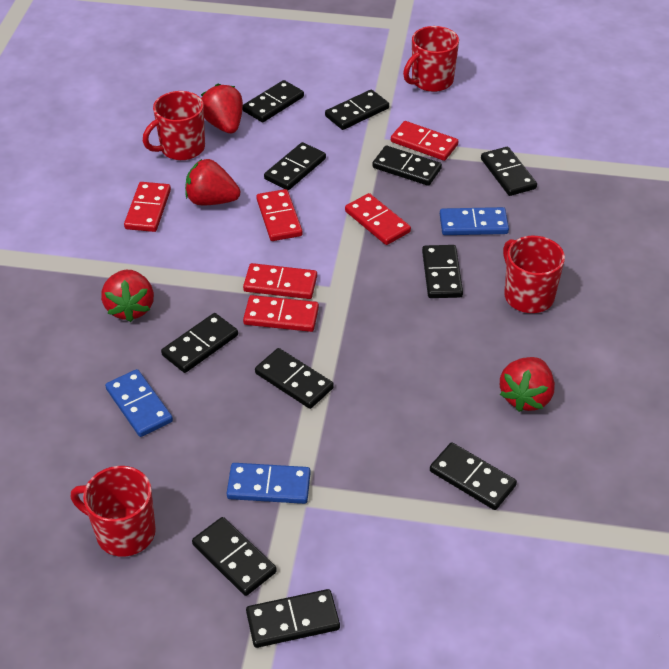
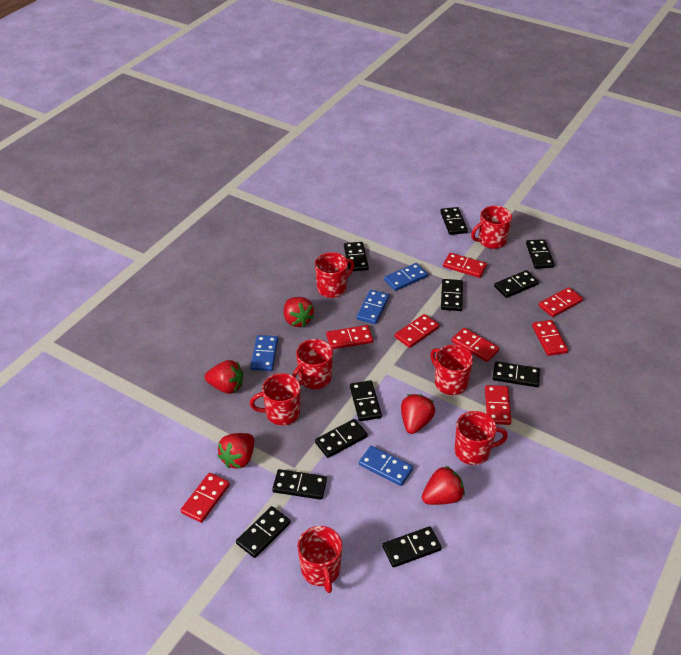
blue domino: [105,369,173,437] [227,463,311,504] [440,207,509,235] = 3 -> [250,335,278,371] [357,290,389,324] [359,446,413,486] [384,263,428,291] = 4
red domino: [124,182,171,232] [243,263,317,299] [243,295,319,332] [256,189,303,241] [345,193,411,245] [391,121,458,161] = 6 -> [180,473,230,523] [326,325,373,349] [395,314,439,348] [443,253,487,278] [451,328,499,362] [485,385,512,425] [532,320,568,356] [539,287,583,317] = 8
red mug: [71,466,156,557] [143,91,205,160] [403,26,459,92] [503,236,565,313] = 4 -> [250,373,300,425] [292,339,333,389] [297,526,342,593] [315,252,354,298] [430,345,473,395] [455,411,508,465] [471,206,512,249] = 7
red strawberry: [101,270,154,322] [185,159,240,205] [201,84,243,134] [500,357,555,412] = 4 -> [205,360,243,394] [217,433,254,469] [284,297,314,327] [401,394,435,434] [422,465,465,505] = 5

